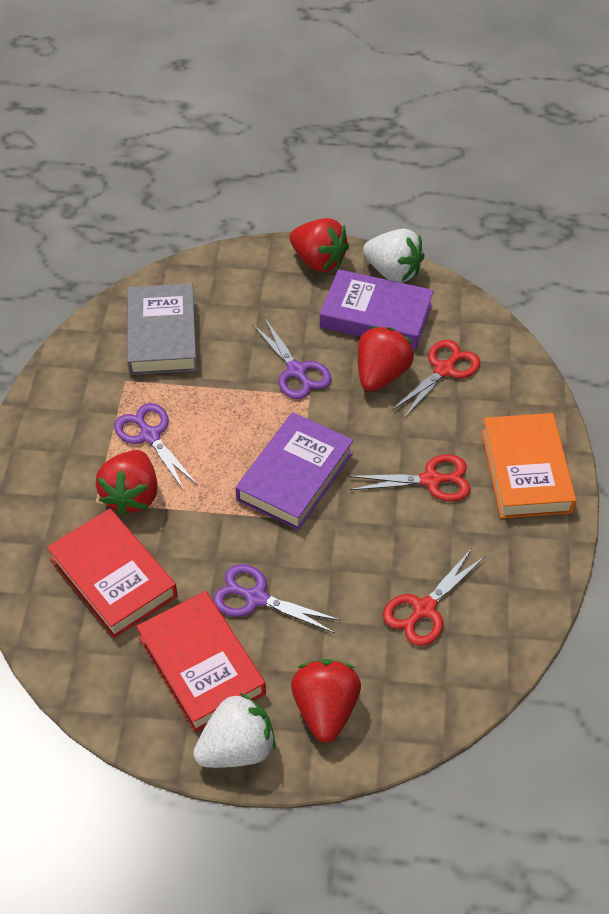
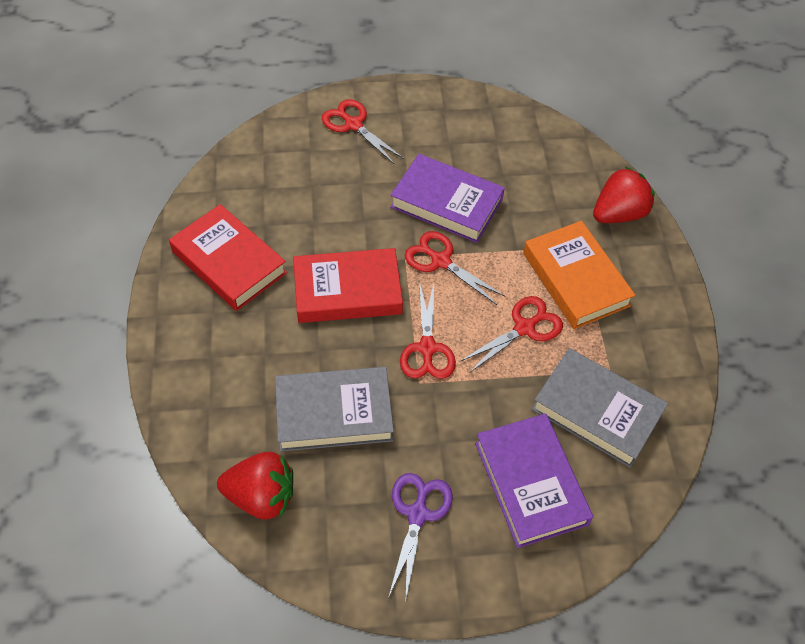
grey book: [127,283,197,375] = 1 -> [275,367,394,452] [532,348,668,468] = 2
purple scissors: [114,403,198,491] [213,564,341,633] [252,319,332,399] = 3 -> [388,473,453,603] = 1
red scissors: [349,454,471,502] [383,548,485,646] [392,340,480,418] = 3 -> [322,99,404,164] [400,283,456,379] [405,231,505,305] [460,296,563,373] = 4
red strawberry: [96,450,158,515] [290,218,349,272] [291,659,361,743] [358,327,414,392] = 4 -> [217,452,293,520] [593,167,655,223] = 2
white strawberry: [193,692,276,768] [363,229,424,283] = 2 -> none = 0

